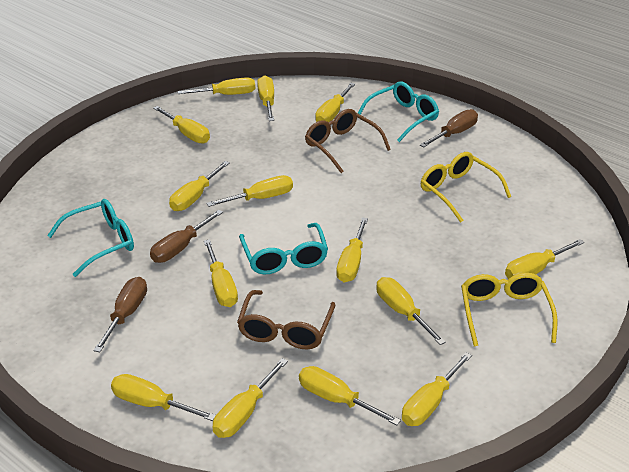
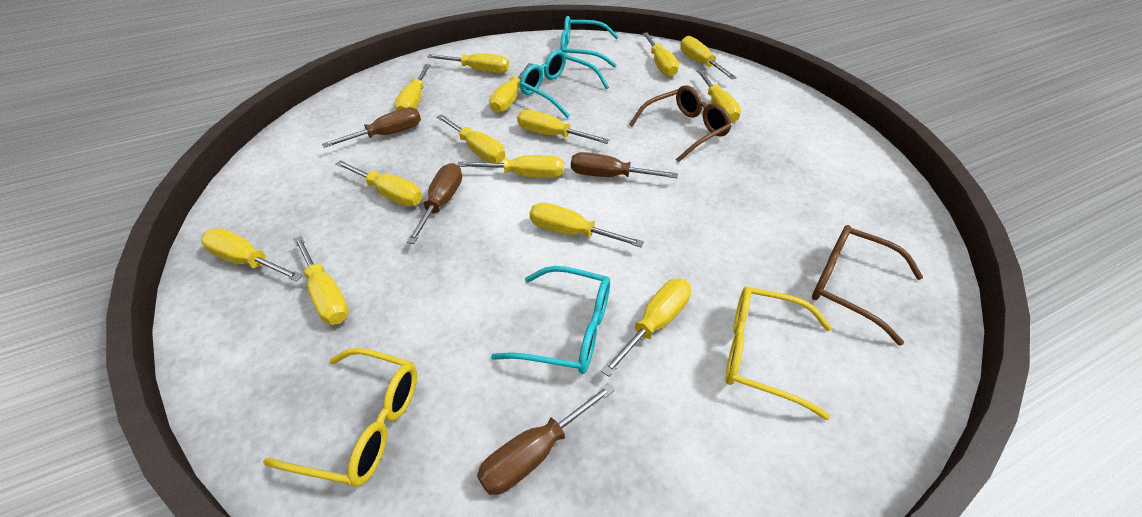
brown screwdriver: [93,277,147,352] [150,210,223,263] [420,109,478,147] = 3 -> [322,107,421,148] [407,163,462,244] [477,383,615,495] [571,152,678,178] = 4

